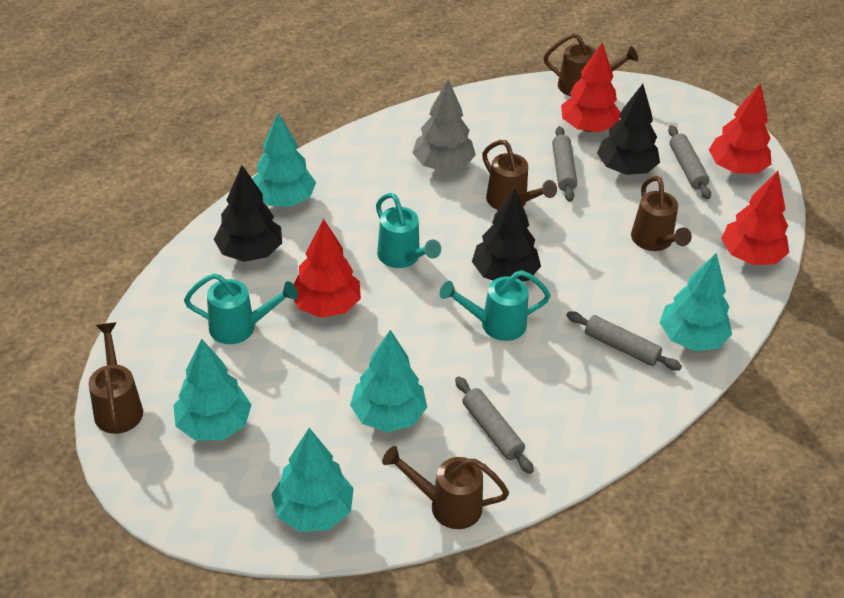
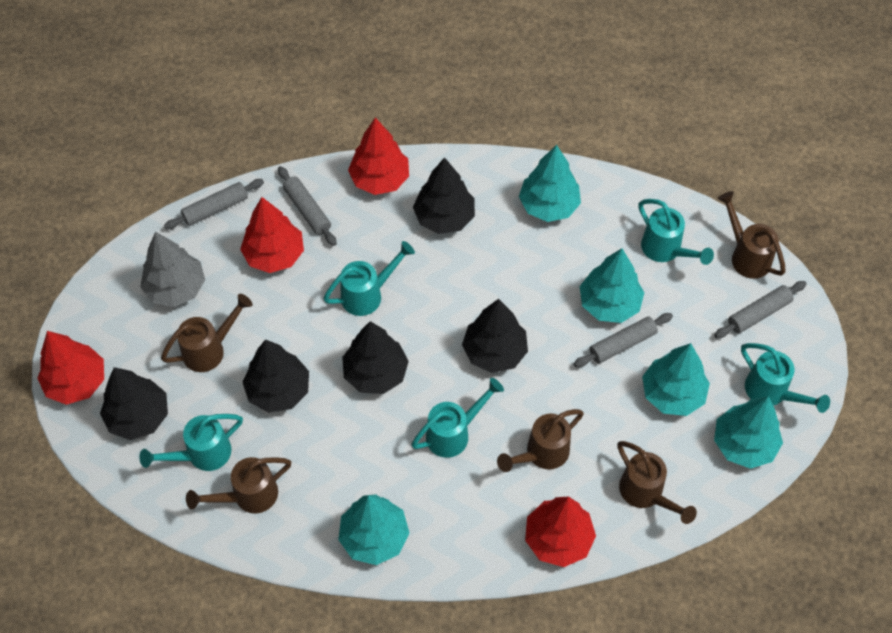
black tree: [214,165,282,262] [472,188,541,282] [597,84,660,175] = 3 -> [100,367,168,440] [243,339,309,413] [342,321,409,394] [413,157,475,234] [462,299,528,373] = 5
turquoise watering can: [184,273,298,344] [376,193,441,268] [440,270,551,341] = 3 -> [139,414,243,471] [323,241,415,316] [411,378,504,458] [638,199,714,265] [741,343,830,413] = 5

